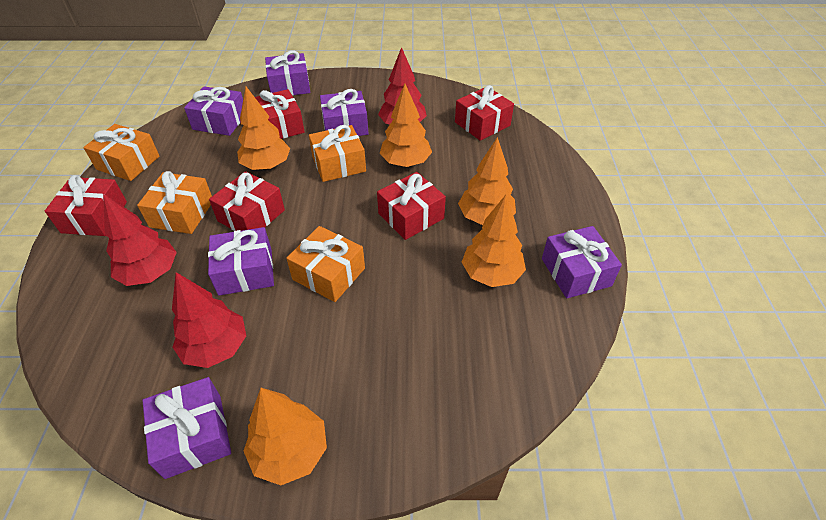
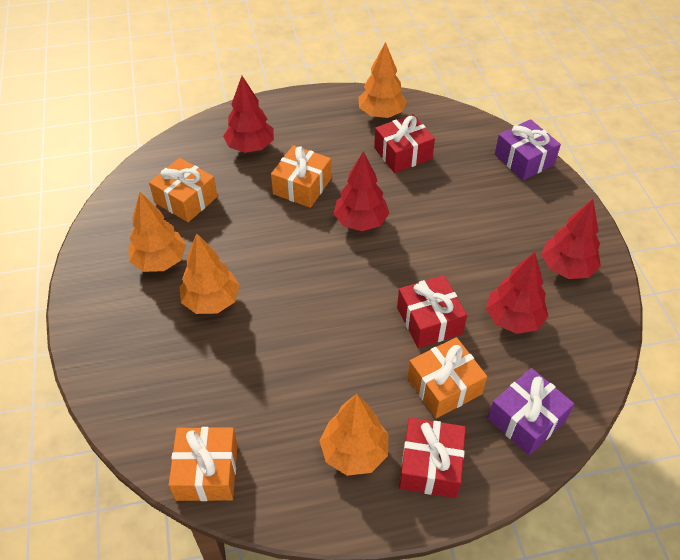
orange tree: [237,87,290,170] [244,388,327,485] [380,84,432,167] [458,137,516,225] [462,195,526,287] = 5 -> [128,192,186,272] [180,233,240,314] [320,394,388,476] [358,42,407,118] = 4
purple gift: [142,377,231,479] [184,86,243,136] [208,227,274,296] [265,50,310,96] [320,89,369,136] [542,226,622,298] = 6 -> [488,368,574,455] [495,119,561,180] = 2
red gift: [45,175,127,236] [209,171,285,231] [255,89,305,139] [377,172,446,240] [455,85,514,141] = 5 -> [374,114,435,173] [397,275,467,348] [399,418,466,498] = 3
red tree: [103,193,177,286] [172,272,246,368] [378,47,427,124] = 3 -> [223,76,274,153] [334,151,389,231] [486,252,548,334] [541,199,601,279] = 4

